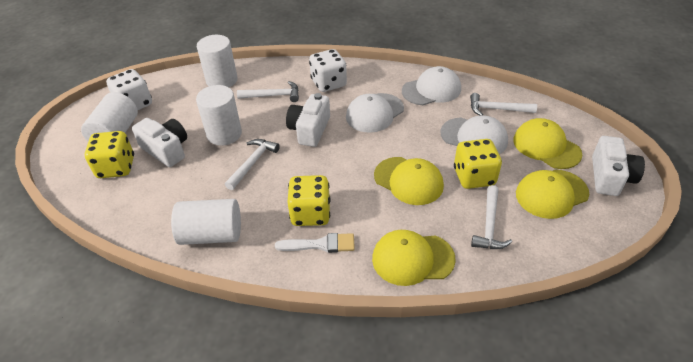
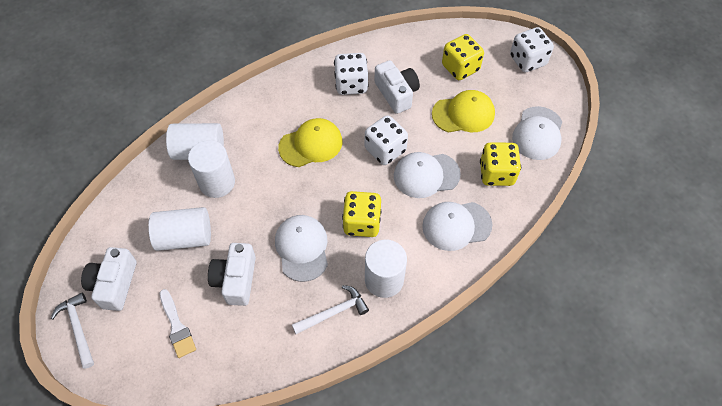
white cap: [346,93,404,133] [402,66,461,105] [440,115,508,154] = 3 -> [275,215,328,282] [394,152,461,198] [422,202,493,251] [512,106,562,160] = 4
white dice: [106,69,152,110] [309,49,347,92] = 2 -> [334,53,368,95] [365,115,408,165] [510,27,554,72] = 3
white hammer: [225,139,280,190] [237,81,299,102] [470,93,537,115] [471,185,512,249] = 4 -> [51,293,94,369] [292,285,369,334] = 2
yellow cap: [372,230,456,286] [374,157,444,205] [513,118,582,169] [516,170,589,219] = 4 -> [278,118,342,167] [432,90,495,133] = 2

